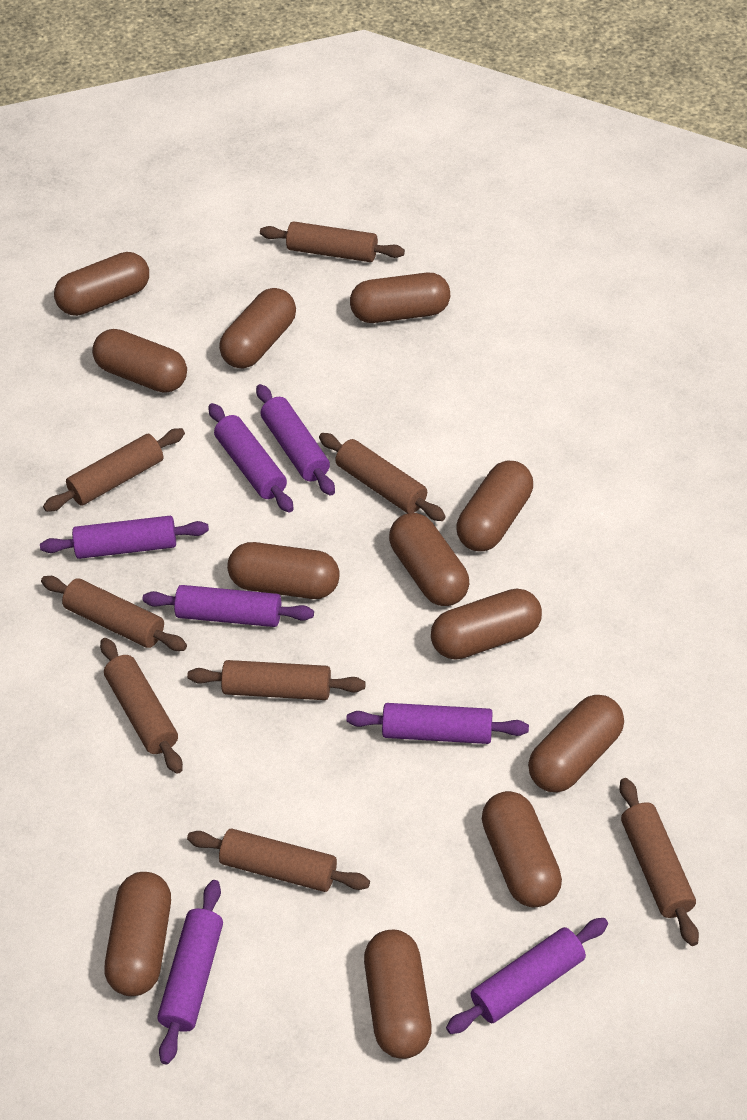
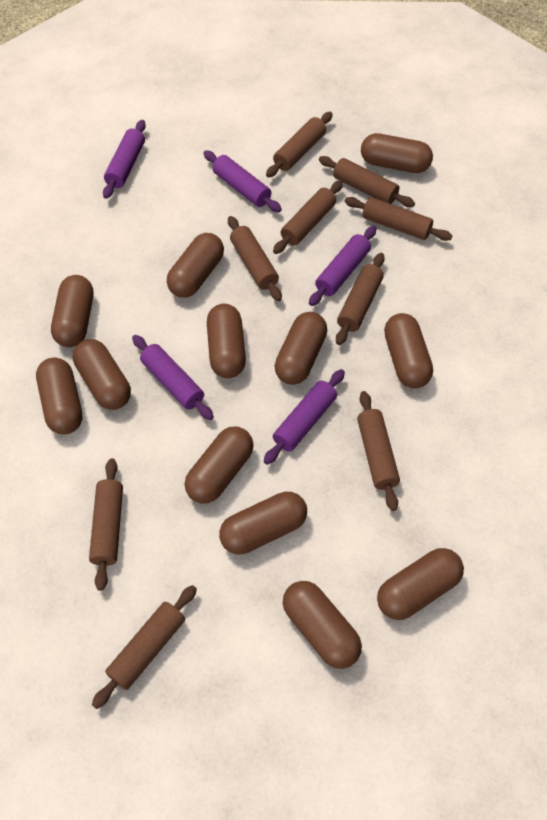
brown rolling pin: [41,576,187,651] [43,428,185,512] [100,638,183,774] [187,660,366,700] [187,829,370,892] [260,221,405,262] [319,433,446,521] [619,778,699,946] = 8 -> [89,458,123,591] [92,585,197,709] [228,216,282,301] [266,112,333,178] [273,181,343,254] [319,156,415,207] [336,253,385,345] [345,197,452,241] [357,391,400,511] = 9
purple rolling pin: [40,516,209,559] [142,585,314,627] [157,880,223,1064] [208,403,294,513] [256,384,335,495] [346,703,529,744] [446,918,608,1034] = 7 -> [103,120,146,199] [132,335,214,420] [203,150,282,212] [264,369,345,465] [309,226,376,306] = 5

